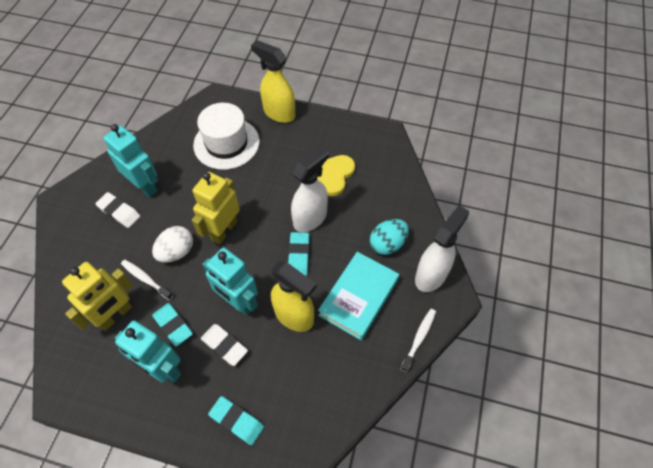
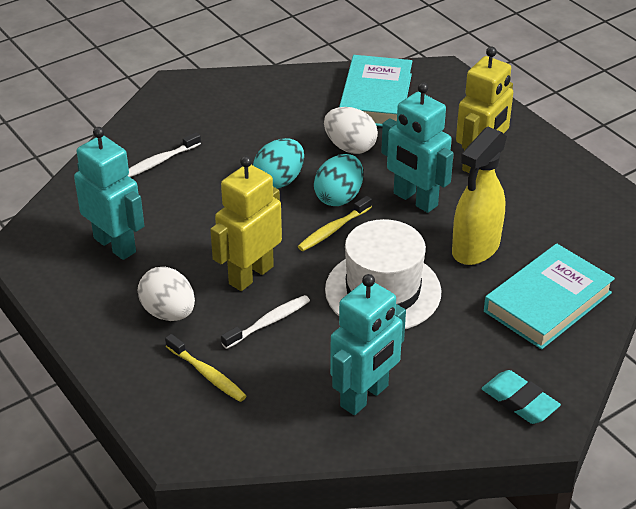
turquoise book: [318,252,399,340] = 1 -> [339,55,412,126] [484,244,615,350] = 2
turquoise egg: [370,219,409,255] = 1 -> [253,138,304,189] [314,154,363,206] = 2
turquoise eraser: [152,303,193,346] [208,396,264,445] [288,232,309,276] = 3 -> [482,370,561,424] = 1
white egg: [152,226,193,263] = 1 -> [138,267,195,321] [324,107,378,154] = 2
white eraser: [95,192,140,228] [201,324,248,366] = 2 -> none = 0
white spray bottle: [291,146,329,232] [415,205,469,292] = 2 -> none = 0
yellow heart: [317,155,355,196] = 1 -> none = 0
yellow spray bottle: [251,40,295,123] [271,261,317,332] = 2 -> [452,127,507,265] = 1
yellow toothbrush: none = 0 -> [165,334,246,402] [298,196,372,251] = 2

